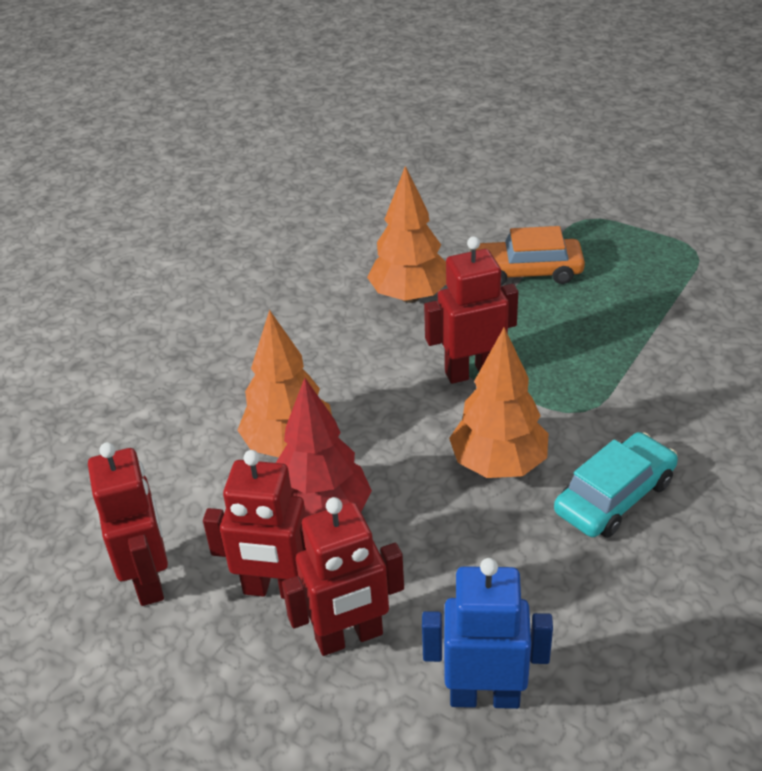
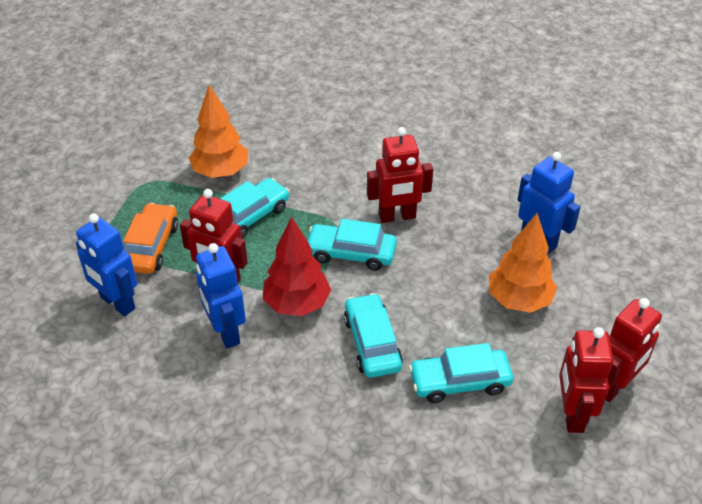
blue robot: [422,558,553,709] = 1 -> [76,214,137,316] [196,243,246,348] [517,152,581,254] = 3
orange tree: [237,310,332,458] [367,166,446,303] [449,327,549,478] = 3 -> [189,85,248,178] [489,213,557,313] = 2
turquoise car: [554,432,678,538] = 1 -> [220,178,289,238] [308,219,397,271] [344,293,403,378] [409,343,513,403] = 4

